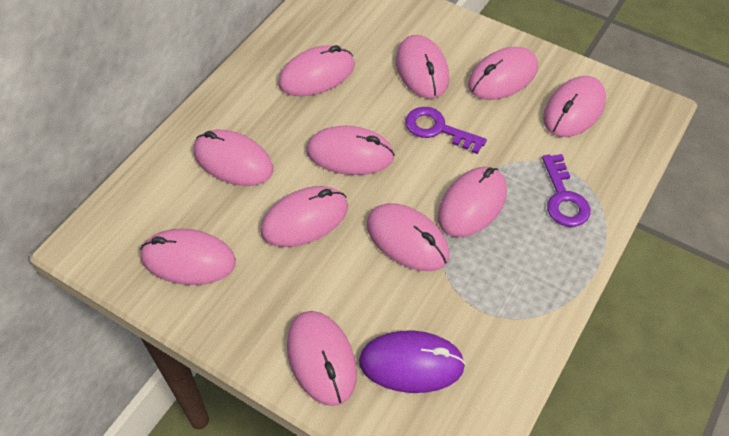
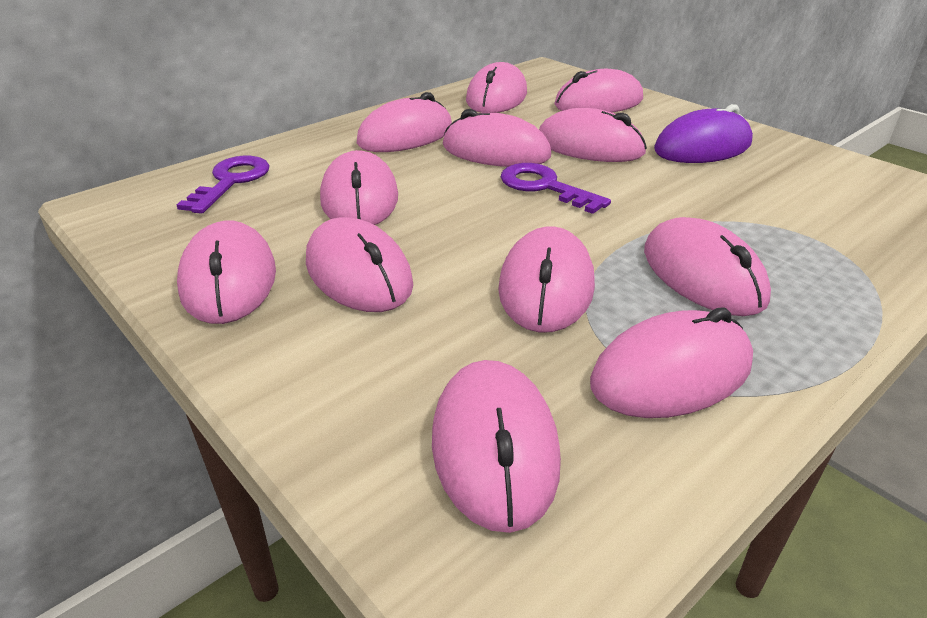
pink mouse: [140,229,236,285] [194,129,273,186] [261,186,348,247] [278,45,355,96] [287,311,357,406] [306,125,395,175] [367,203,449,271] [396,35,449,98] [438,167,507,237] [468,47,538,100] [543,76,606,137] = 11 -> [177,221,276,324] [306,217,413,312] [320,150,398,225] [357,92,452,152] [432,360,561,533] [443,109,551,167] [466,62,527,113] [498,226,595,333] [539,108,647,162] [554,69,643,113] [590,307,753,418] [644,217,771,316] = 12

